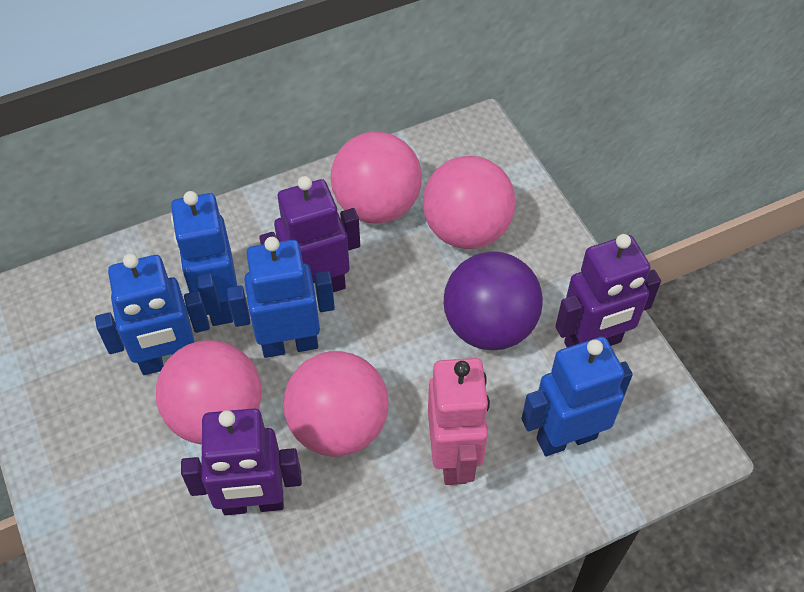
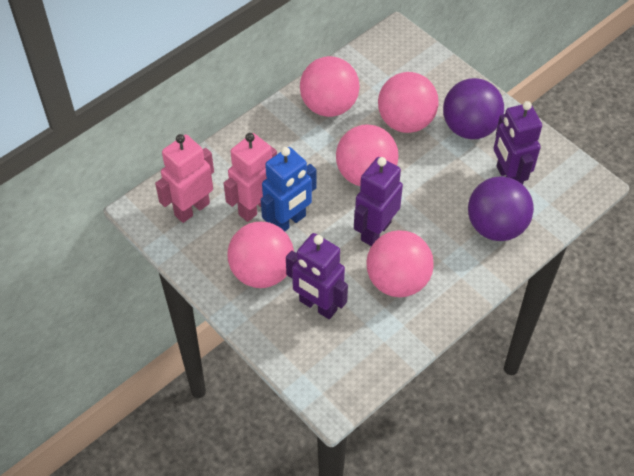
blue robot: [95,253,210,375] [171,191,237,326] [227,237,335,358] [521,337,633,456] = 4 -> [261,147,317,231] = 1
pink ball: [156,340,262,445] [283,351,388,457] [331,132,422,224] [423,156,516,249] = 4 -> [228,222,294,288] [300,56,360,117] [336,124,398,186] [366,230,434,297] [378,72,439,133] = 5
pink robot: [428,358,490,485] = 1 -> [155,134,214,223] [224,133,277,222] = 2
purple ball: [444,251,543,350] = 1 -> [443,78,504,139] [468,176,534,241] = 2

